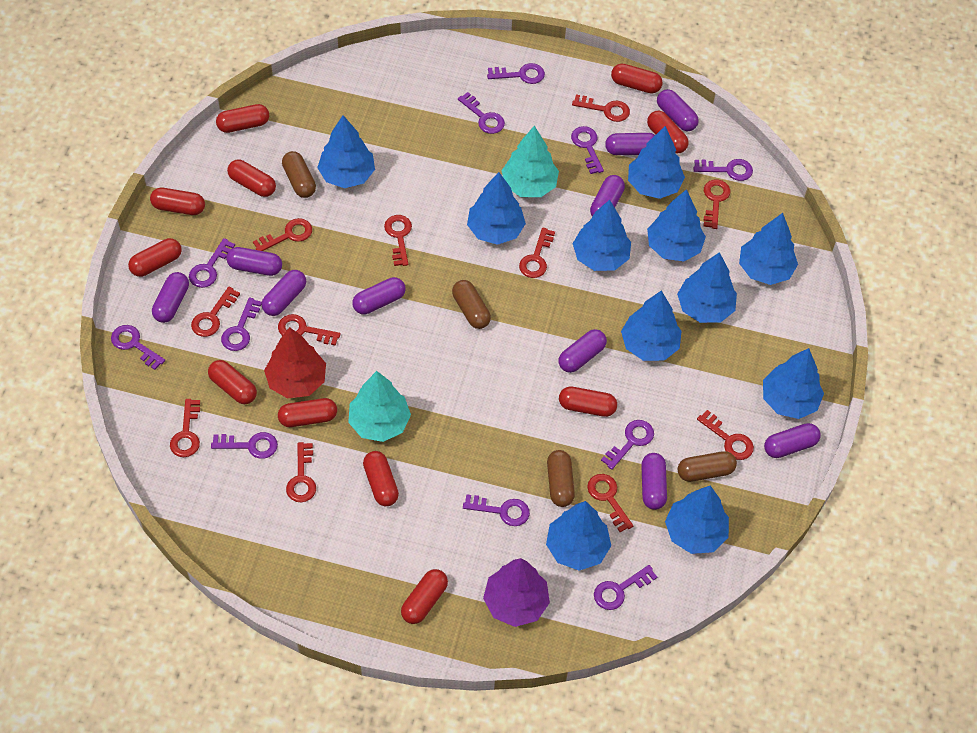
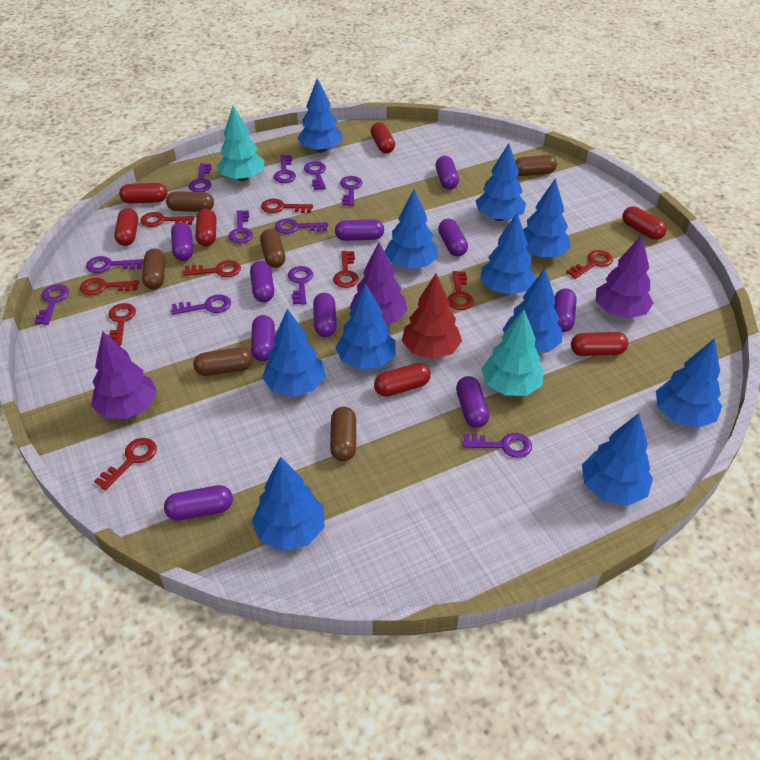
brown capsule: [282,151,316,198] [452,280,491,329] [547,450,575,507] [678,451,737,482] = 4 -> [142,248,165,289] [166,191,214,212] [194,347,252,376] [260,229,286,268] [330,406,356,461] [515,155,557,176] = 6
purple tree: [483,558,550,627] = 1 -> [91,331,157,419] [349,242,408,324] [595,235,653,318] = 3
red capsule: [128,238,182,277] [150,188,205,215] [208,360,257,404] [216,104,269,133] [227,160,276,197] [278,398,337,427] [363,451,399,506] [401,569,448,624] [559,386,617,417] [611,64,663,94] [647,111,689,154] = 11 -> [114,208,138,246] [119,183,167,204] [195,209,217,246] [371,122,395,153] [374,363,431,397] [571,332,628,356] [622,206,667,240] = 7
red key: [170,399,200,457] [191,287,240,337] [253,218,312,251] [278,314,341,346] [286,442,316,502] [384,215,412,266] [519,227,555,278] [572,95,630,122] [587,474,633,532] [697,410,754,460] [703,179,730,229] = 11 -> [80,277,139,295] [94,438,157,490] [108,303,136,345] [141,212,194,227] [184,260,241,277] [261,199,313,213] [333,251,359,288] [448,271,474,310] [566,250,613,279] = 9

